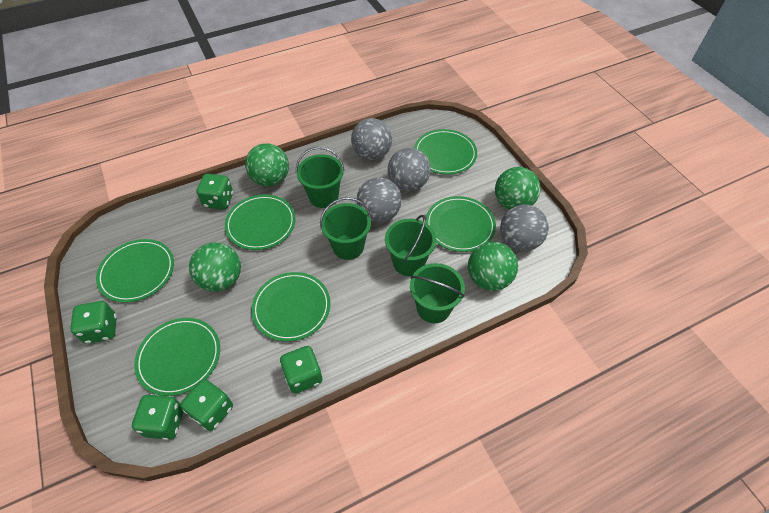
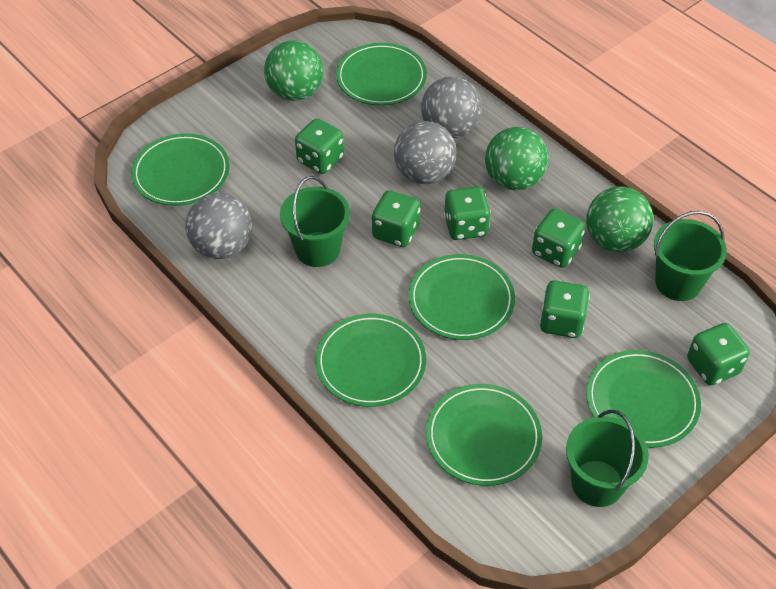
green ball: [189,242,241,292] [245,143,289,187] [468,242,518,291] [495,167,541,210] = 4 -> [264,41,323,100] [485,127,548,190] [586,187,653,252] = 3
green bucket: [296,147,345,208] [320,197,371,260] [385,215,436,276] [410,263,465,323] = 4 -> [280,176,350,267] [566,410,649,507] [654,211,727,301] = 3
green dice: [70,301,117,344] [132,394,183,440] [180,379,233,431] [196,174,233,210] [280,346,323,394] = 5 -> [295,118,344,174] [372,190,420,247] [444,187,491,240] [532,209,585,268] [539,280,590,338] [687,323,750,385] = 6
grey ball: [351,118,392,160] [357,177,401,223] [388,148,431,191] [500,204,549,251] = 4 -> [185,193,252,259] [394,121,457,184] [421,77,482,138] = 3

